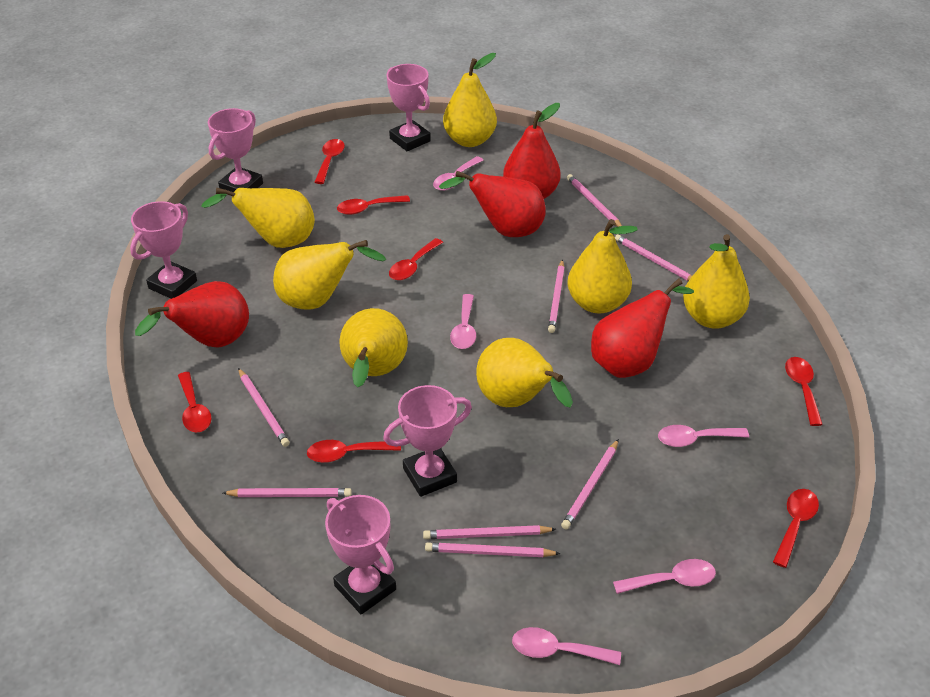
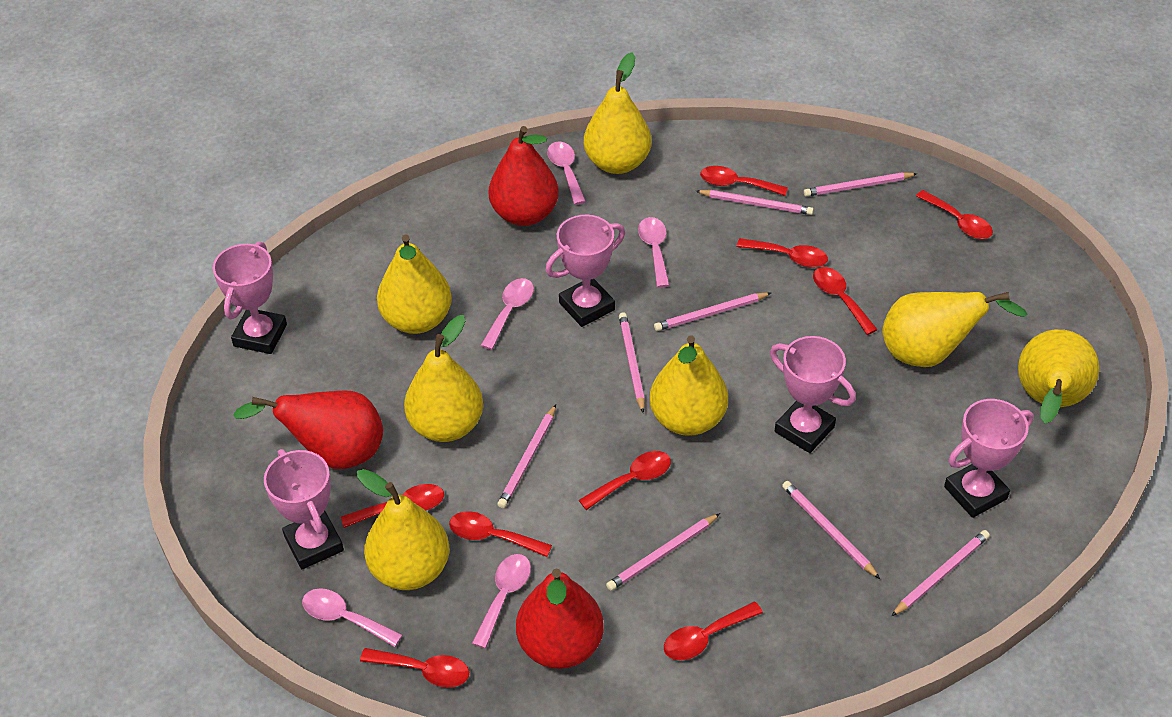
red pear: [135,281,249,348] [439,171,546,237] [503,103,561,199] [591,278,694,378] = 4 -> [233,390,383,469] [489,126,559,226] [516,568,604,669] = 3
red spoon: [178,372,212,433] [307,440,401,463] [314,139,345,184] [337,195,410,215] [389,238,443,280] [773,489,819,568] [785,357,823,426] = 7 -> [341,484,444,528] [360,648,469,687] [449,511,552,557] [579,451,671,510] [664,602,763,660] [700,166,788,196] [737,238,828,268] [813,267,878,335] [916,190,993,239] = 9

